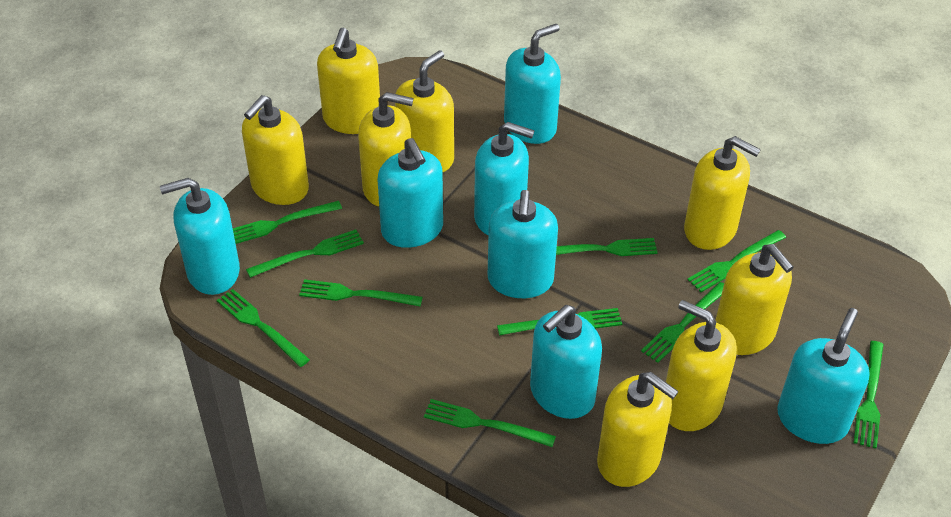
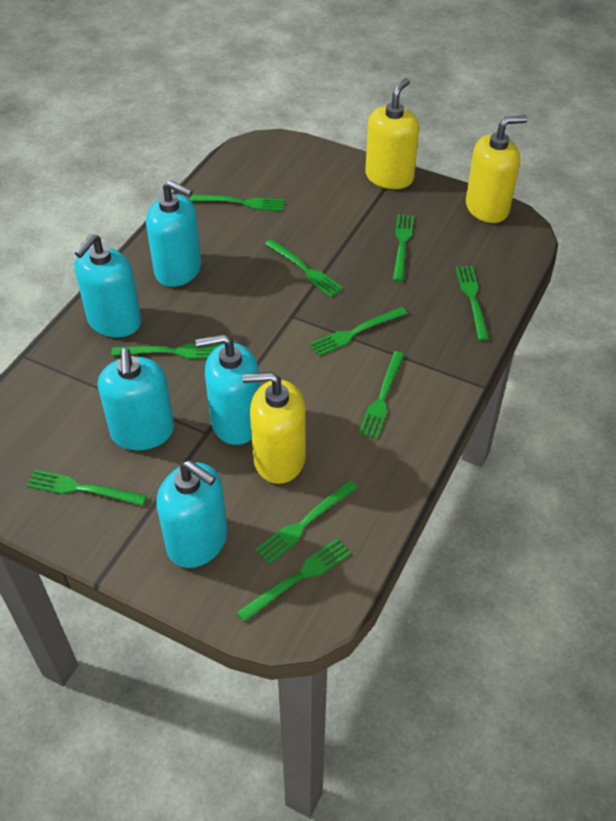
turquoise soap dispenser: [160,178,240,295] [378,138,443,248] [474,122,535,235] [488,190,558,298] [504,24,561,144] [530,305,602,419] [777,308,870,444] = 7 -> [75,234,141,338] [98,348,174,450] [146,180,201,287] [157,460,227,568] [196,334,260,445] = 5
yellow soap dispenser: [242,95,309,205] [317,28,380,134] [358,92,414,206] [395,50,454,172] [597,372,679,487] [666,300,737,431] [684,136,761,250] [716,244,794,355] = 8 -> [242,372,306,484] [365,78,419,189] [466,115,527,223] = 3

